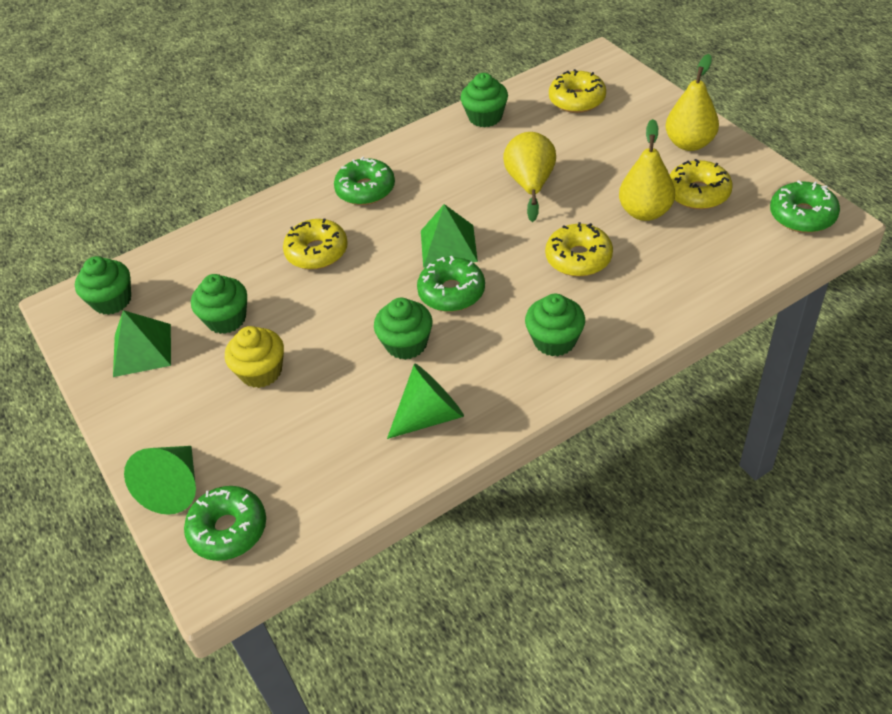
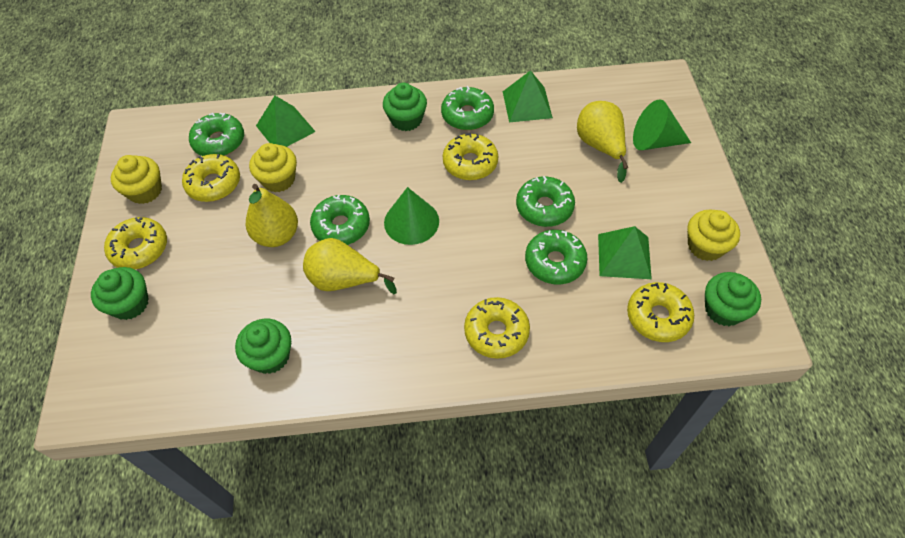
green cupcake: [75,256,131,315] [191,274,247,334] [374,298,433,360] [460,73,508,127] [525,294,585,356] = 5 -> [91,267,149,320] [235,319,291,374] [383,83,427,131] [705,272,761,326] = 4
green donut: [184,486,266,561] [334,156,395,205] [417,256,485,312] [770,180,840,233] = 4 -> [189,113,244,156] [310,195,370,245] [441,86,494,130] [516,176,575,227] [525,230,587,284] = 5
green pyramid: [113,310,171,377] [421,204,478,268] = 2 -> [256,96,316,147] [503,70,553,122] [598,226,652,279] = 3
yellow cupcake: [225,326,284,388] = 1 -> [111,155,162,204] [249,143,297,192] [687,210,740,261] = 3
yellow donut: [283,218,348,269] [545,222,613,276] [549,69,606,113] [670,159,733,209] = 4 -> [104,217,167,269] [182,154,240,202] [443,133,498,180] [464,297,530,359] [627,282,694,342] = 5

